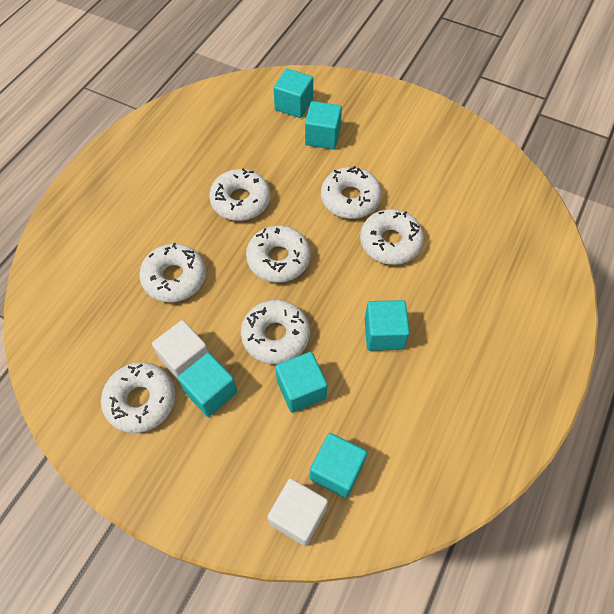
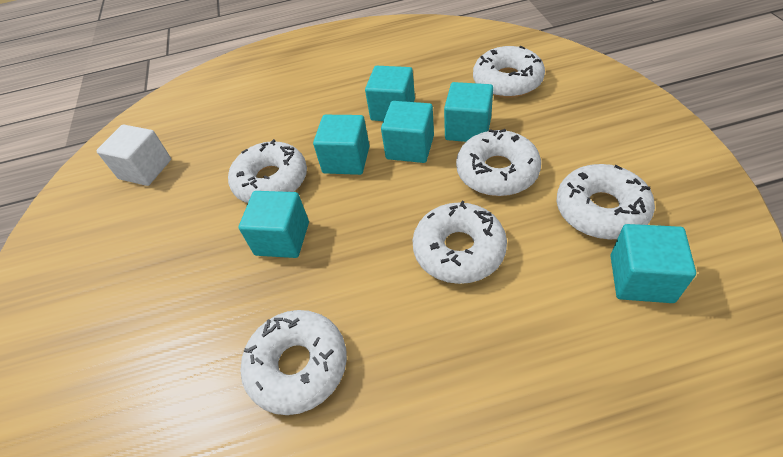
white cube: [152,320,209,381] [268,478,328,546] = 2 -> [96,124,171,186] = 1
white donut: [101,362,176,433] [139,243,206,303] [209,168,270,221] [241,300,310,364] [246,225,311,283] [321,166,382,219] [360,209,424,265] = 7 -> [228,139,307,203] [240,310,347,415] [413,201,507,284] [456,129,541,196] [473,46,545,98] [556,164,655,240] = 6

